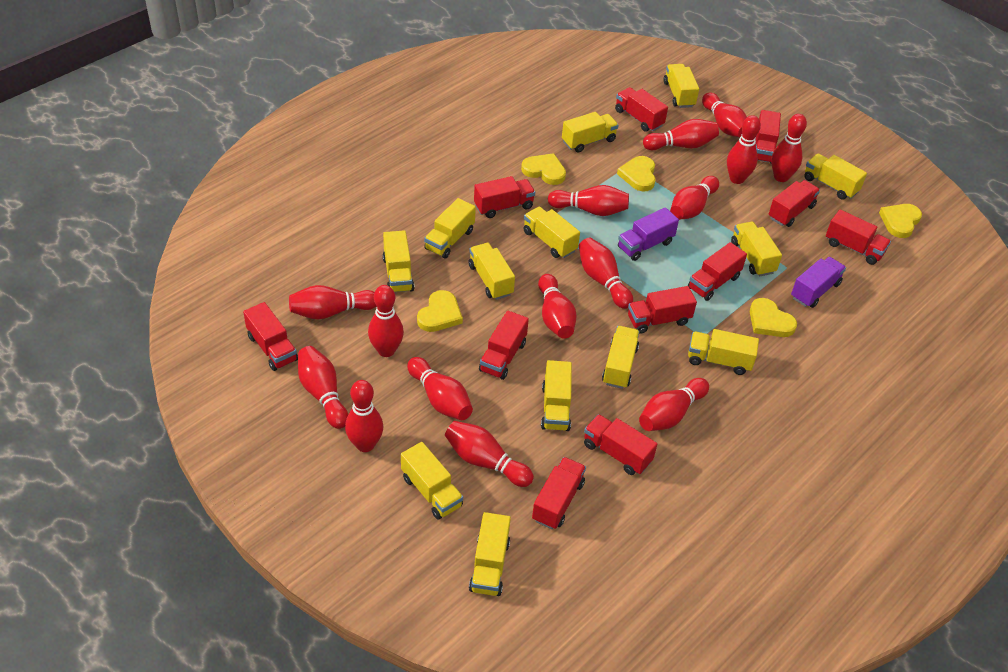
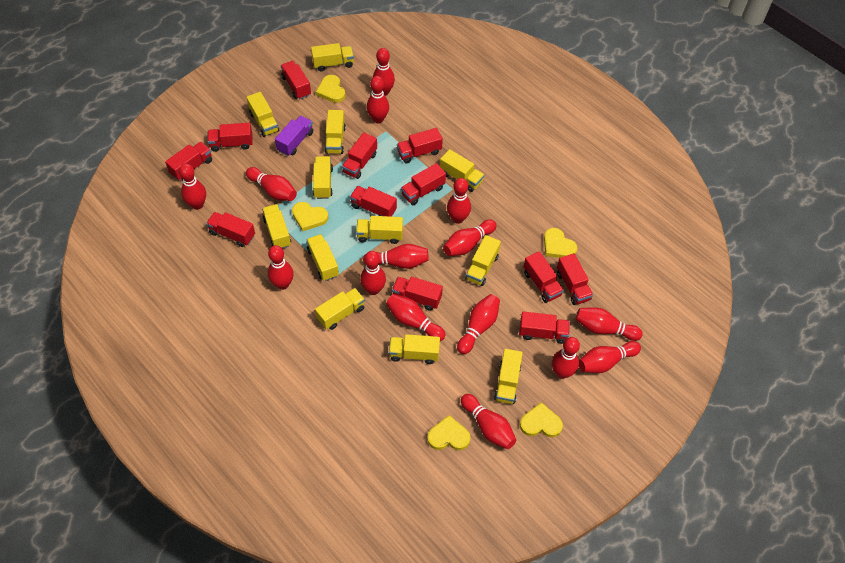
purple truck: [618,207,679,261] [791,257,846,308] = 2 -> [275,116,313,156] = 1
red truck: [243,302,298,371] [474,176,535,218] [479,311,529,380] [532,457,586,529] [584,414,657,475] [615,87,668,132] [628,286,697,334] [688,242,747,301] [755,110,781,164] [769,180,820,227] [826,210,891,265] = 11 -> [165,142,212,180] [206,212,255,247] [207,123,253,152] [281,61,311,99] [342,132,377,179] [350,186,397,217] [392,277,443,311] [397,128,443,163] [401,163,446,205] [519,311,570,344] [523,251,564,303] [557,253,593,305] = 12
yellow truck: [383,230,415,292] [401,442,463,519] [424,198,476,258] [469,243,515,300] [469,512,511,596] [523,207,580,258] [541,360,572,431] [562,112,618,153] [602,326,639,389] [664,64,699,108] [688,329,759,375] [731,222,782,276] [804,154,867,200] = 13 -> [246,92,279,137] [262,204,291,249] [307,234,339,281] [311,43,354,71] [313,156,333,199] [315,288,365,330] [325,110,346,154] [356,216,403,244] [389,334,440,364] [440,149,484,192] [465,235,501,286] [494,349,523,404] = 12

